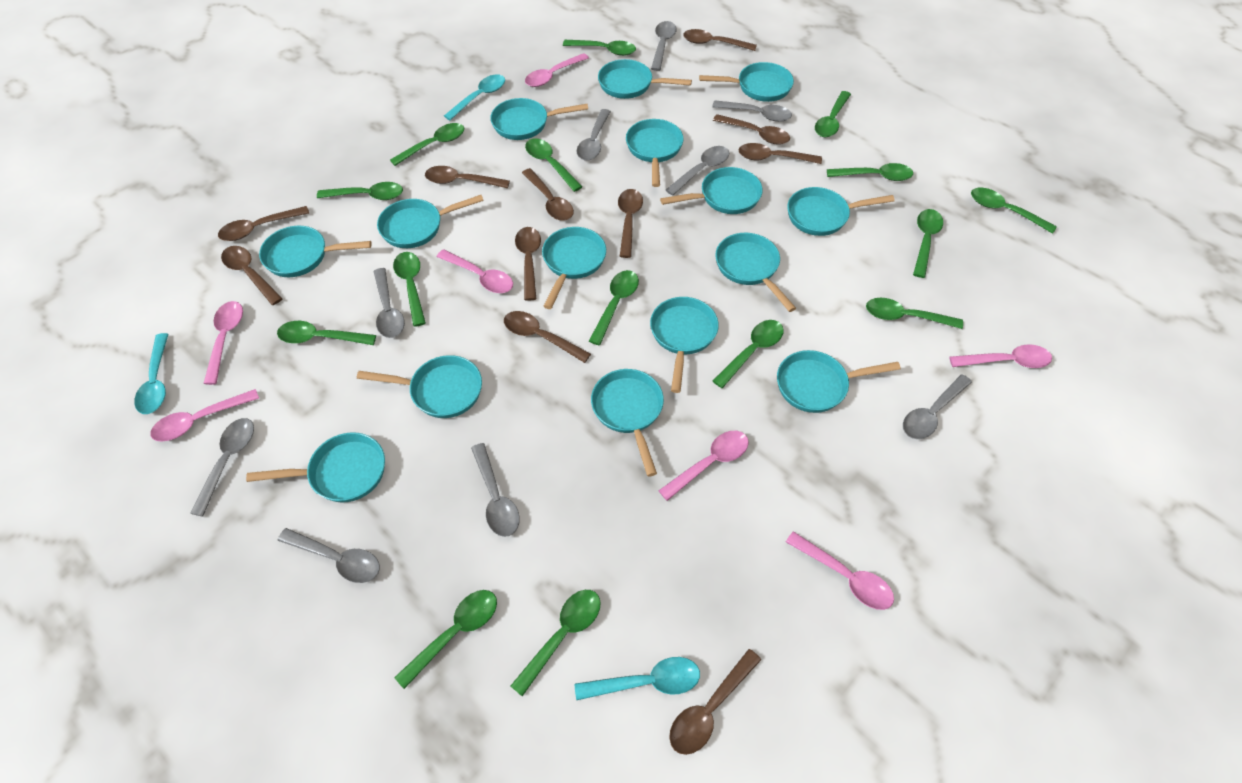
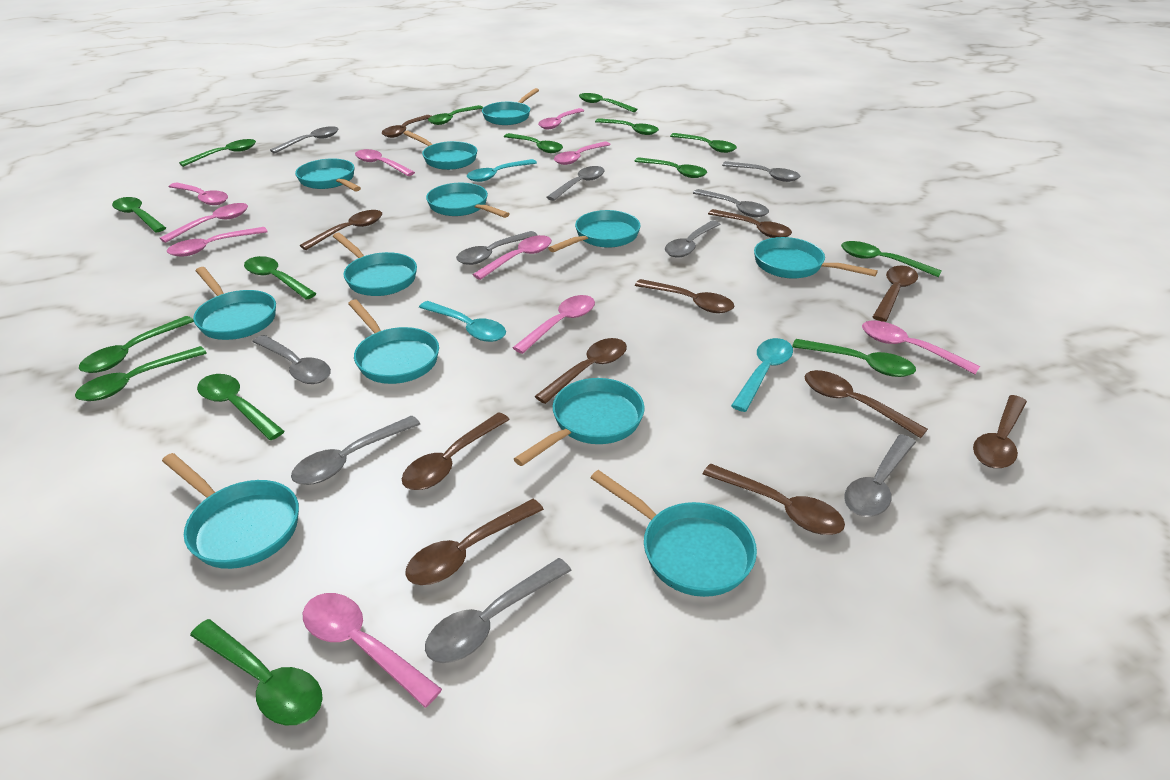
grey spoon: [190,418,254,517] [278,528,380,583] [373,268,405,338] [471,443,520,537] [577,109,611,161] [651,21,677,71] [666,146,729,196] [712,100,792,122] [903,374,972,439] = 9 -> [253,335,331,384] [270,126,338,153] [291,415,420,485] [425,558,572,663] [456,231,538,265] [546,166,605,201] [665,221,721,258] [693,189,769,217] [722,161,800,182] [844,434,916,517] = 10
pink spoon: [150,389,259,442] [203,301,243,385] [437,249,513,293] [525,53,589,87] [658,431,749,501] [786,531,894,610] [949,344,1052,368] = 7 -> [160,203,248,243] [167,227,268,256] [169,183,228,205] [303,593,442,708] [355,149,415,176] [473,235,552,280] [512,295,595,354] [538,108,584,129] [554,141,611,165] [862,321,980,374] = 10
turquoise pan: [246,432,385,503] [259,226,372,277] [357,355,482,418] [377,195,484,248] [490,98,588,140] [542,227,606,309] [591,369,664,477] [598,59,692,99] [626,119,684,187] [650,297,719,393] [660,167,763,214] [699,62,794,102] [715,233,796,312] [777,350,901,413] [787,187,895,236] = 15 -> [162,453,299,569] [193,267,276,340] [295,158,361,191] [333,233,417,296] [348,299,439,384] [403,131,477,170] [426,183,510,218] [482,88,539,125] [514,378,645,466] [548,210,641,252] [590,470,757,597] [754,237,878,278] = 12

